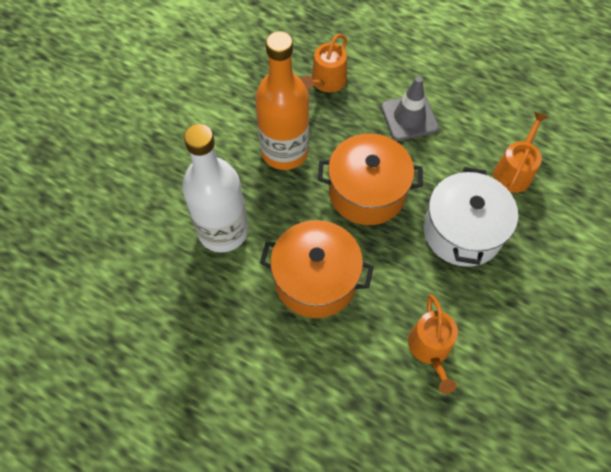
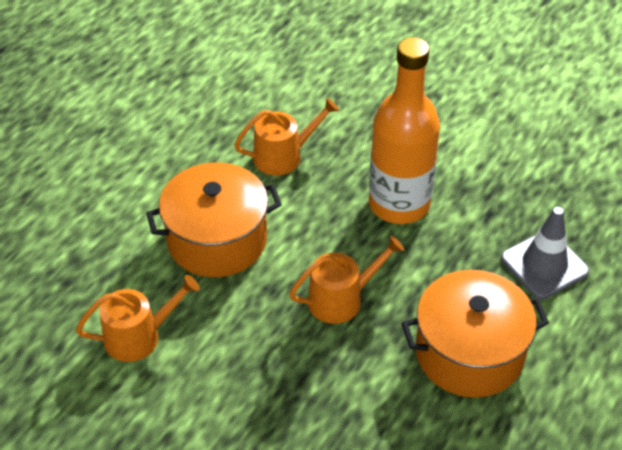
white bottle: [182,124,248,253] = 1 -> none = 0
white pot: [424,167,518,267] = 1 -> none = 0

